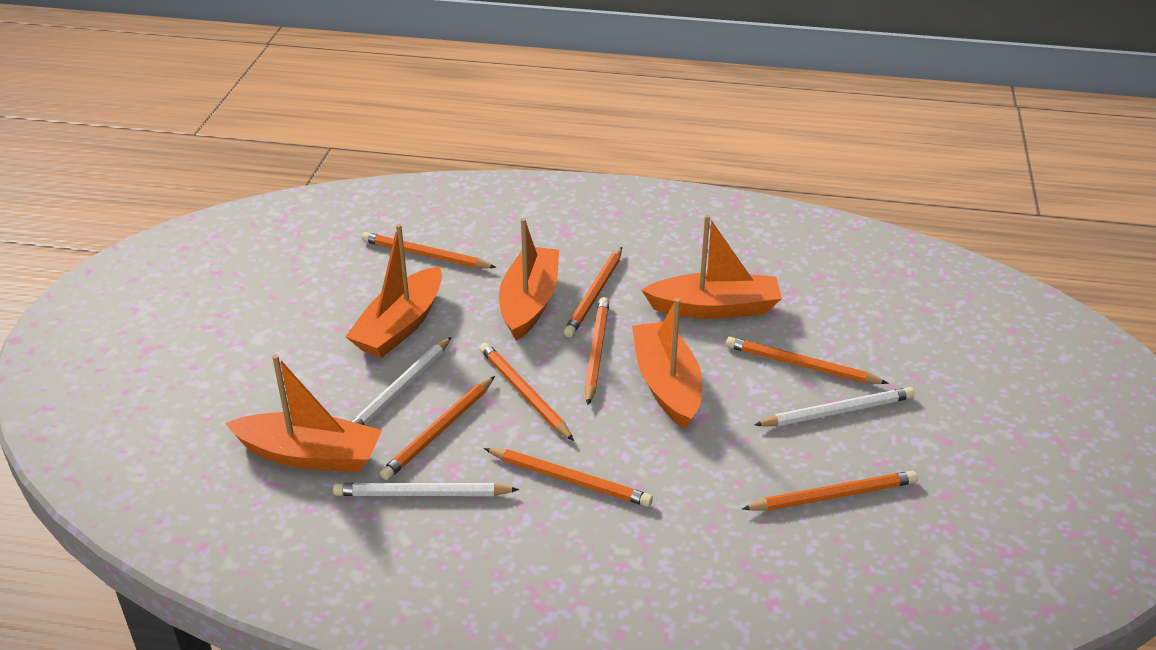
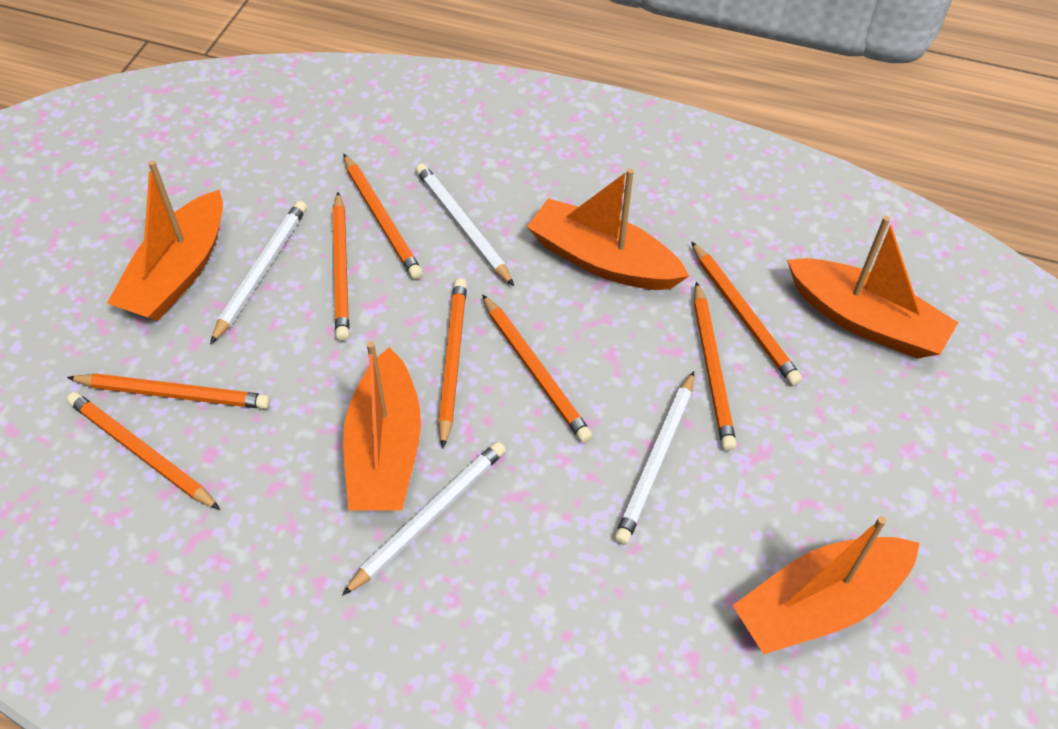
white pencil: [333,483,519,496] [351,337,451,425] [754,387,914,426] = 3 -> [210,201,307,344] [342,441,506,596] [415,163,514,286] [614,371,694,545] = 4

